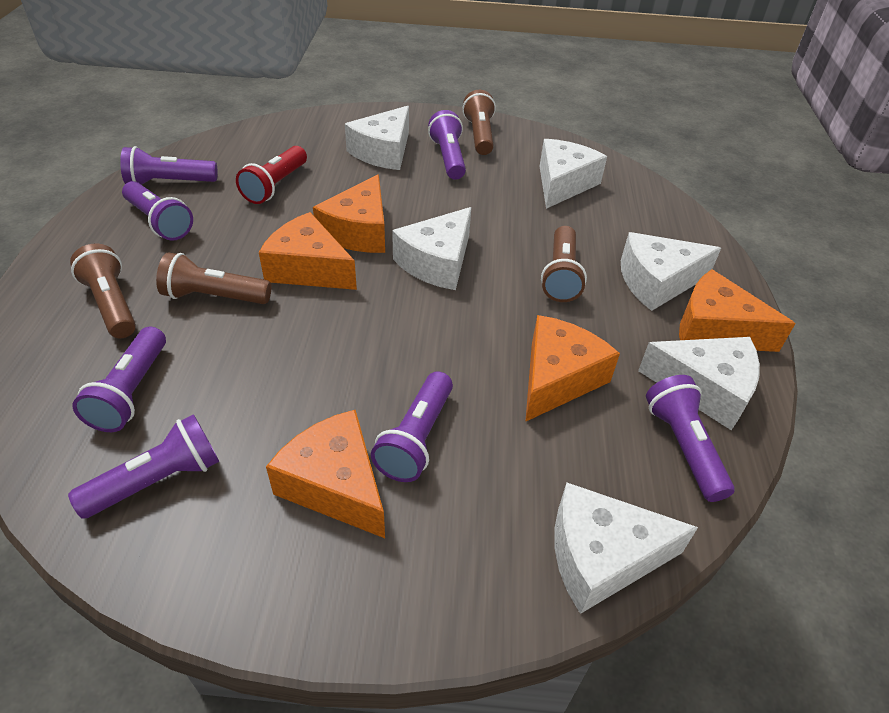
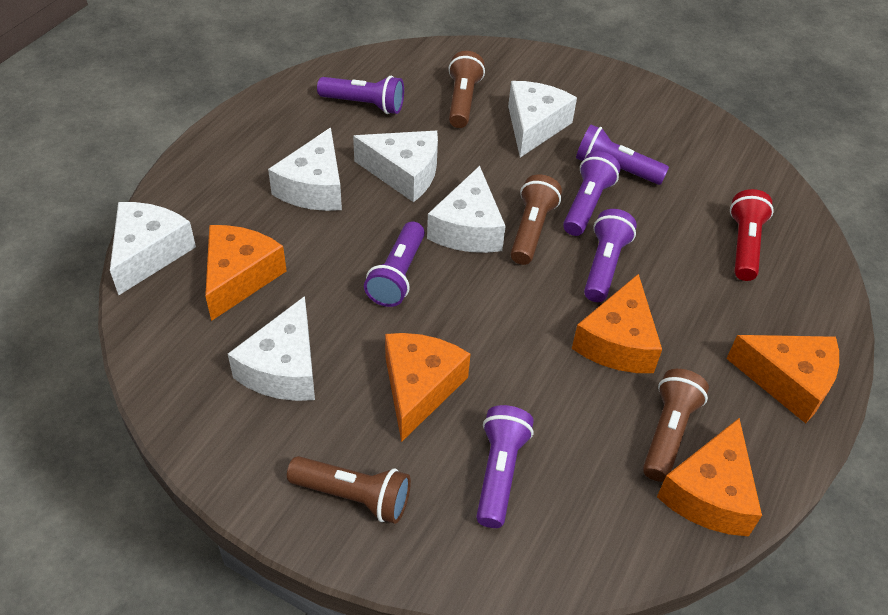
purple flashlight: [68,414,219,519] [72,327,166,432] [120,146,218,185] [122,181,193,241] [371,371,453,482] [428,110,466,180] [646,375,735,502] = 7 -> [317,76,404,114] [364,222,425,307] [476,405,534,528] [563,151,620,236] [576,125,669,185] [584,209,637,302] = 6

